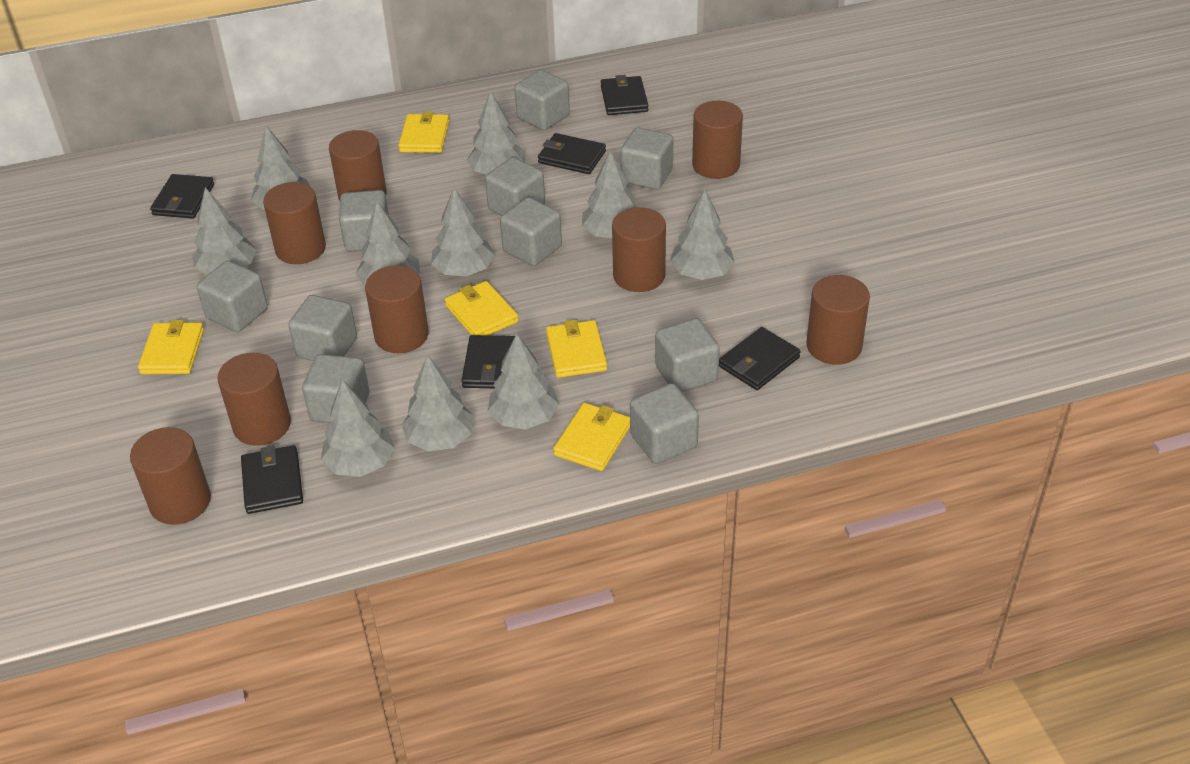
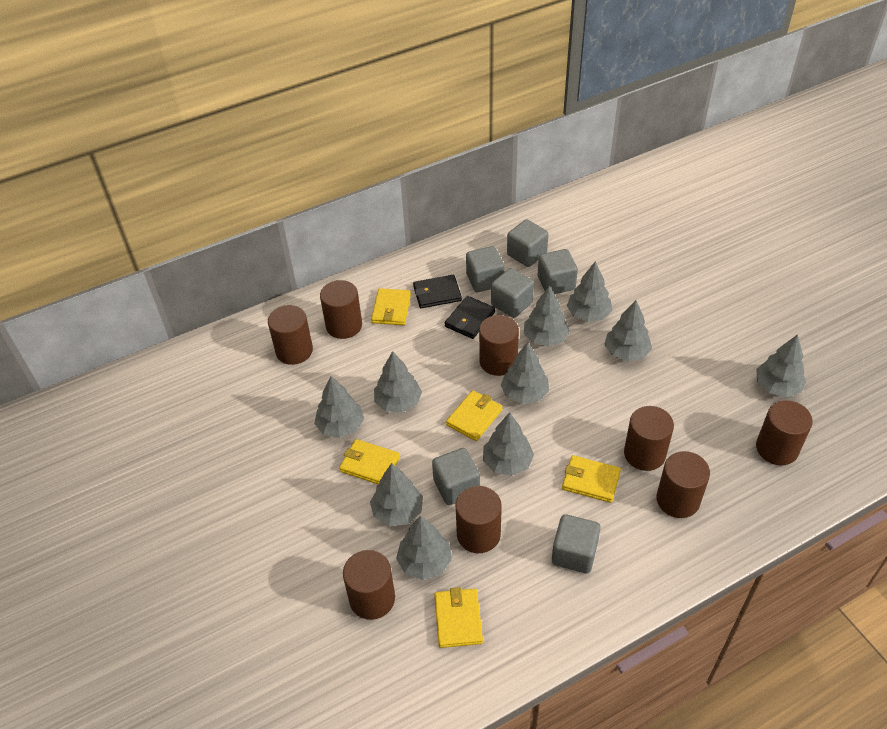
black wallet: [150,174,214,219] [241,445,303,514] [461,335,515,388] [538,133,606,174] [601,75,648,115] [719,327,801,390] = 6 -> [413,275,462,308] [445,296,495,339] = 2
grey cube: [197,261,268,332] [288,295,357,361] [302,354,369,423] [339,190,389,252] [485,157,545,216] [500,197,562,266] [514,70,570,130] [620,128,673,190] [630,383,699,464] [655,318,720,392] = 10 -> [432,448,480,505] [466,246,504,292] [491,268,534,318] [507,220,548,267] [538,249,578,294] [552,514,601,573] = 6

